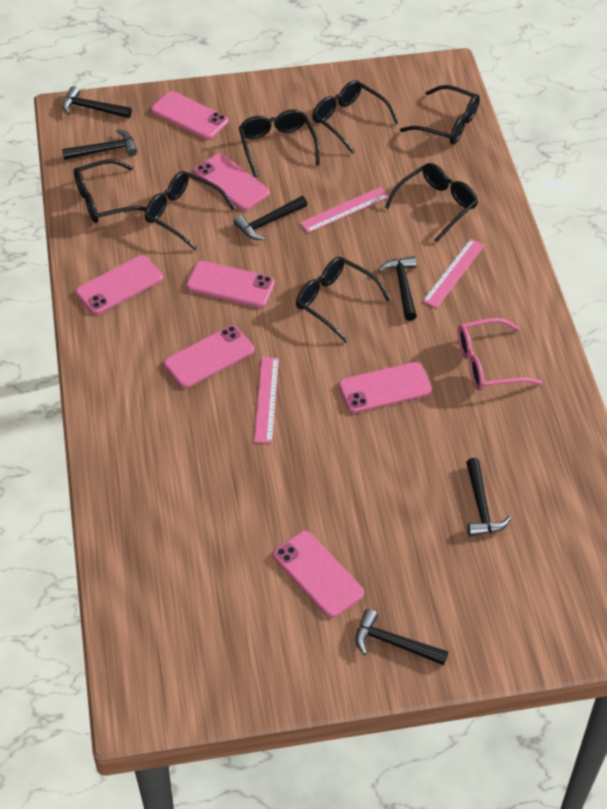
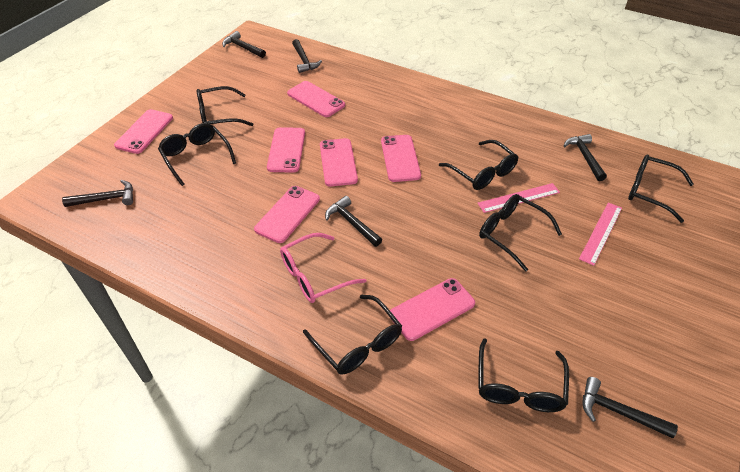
pink ruler: [254,357,279,443] [300,187,389,233] [422,239,485,308] = 3 -> [477,183,560,213] [579,202,622,266] = 2

